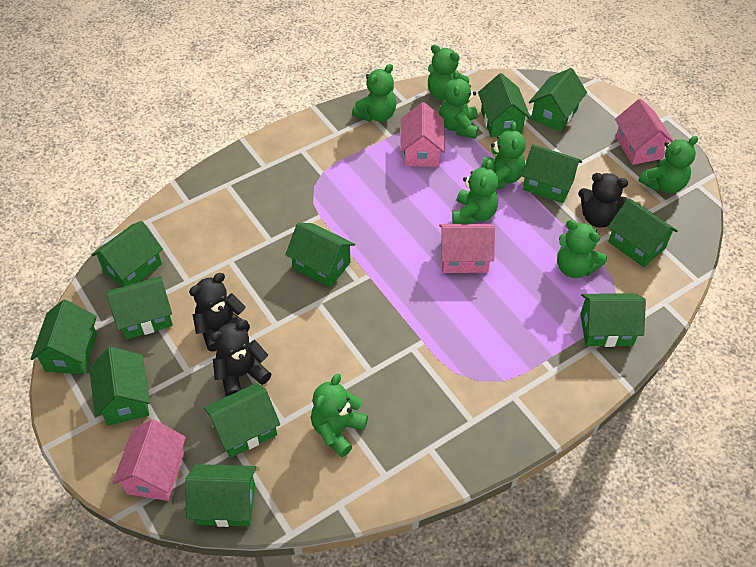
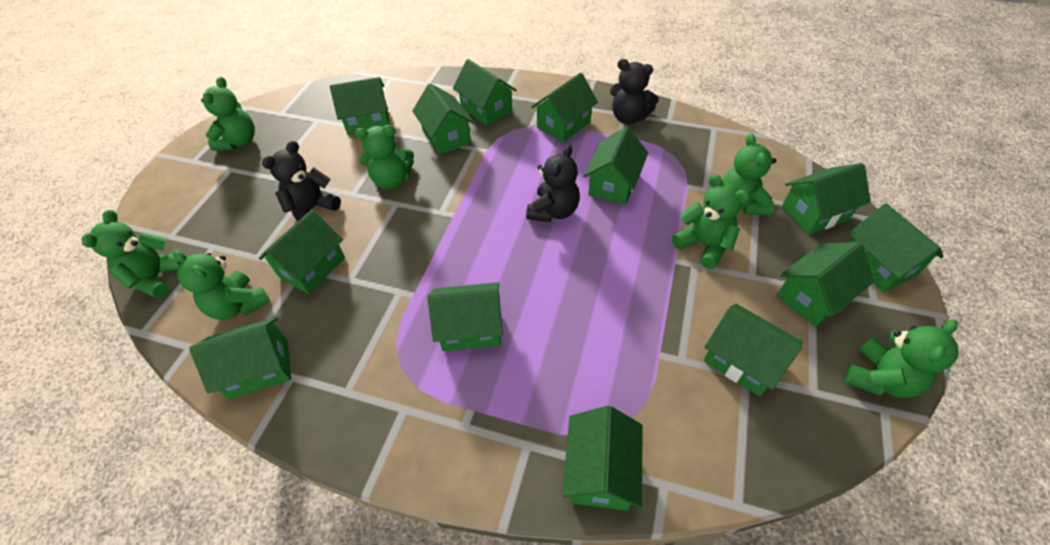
green house: [31,300,97,374] [89,347,150,426] [91,221,163,287] [106,276,173,339] [185,464,256,527] [204,383,280,458] [285,222,355,287] [478,73,531,138] [522,144,582,203] [529,68,587,132] [580,293,646,347] [608,198,678,267] = 12 -> [189,317,291,400] [259,210,345,294] [330,77,390,136] [412,83,474,155] [427,282,503,351] [453,59,517,126] [531,73,598,142] [562,406,643,511] [584,127,648,205] [704,304,802,396] [777,242,874,327] [782,163,870,235] [848,203,943,292] = 13
green teddy bear: [311,373,368,457] [352,64,396,122] [428,44,469,100] [439,70,478,139] [452,159,498,224] [481,122,526,189] [557,220,607,278] [638,136,698,193] = 8 -> [82,210,181,299] [173,250,270,320] [201,77,255,151] [355,125,414,189] [672,174,750,269] [722,133,777,216] [845,320,958,398] = 7
pink house: [112,419,186,501] [400,102,445,167] [439,224,495,273] [615,99,674,165] = 4 -> none = 0

